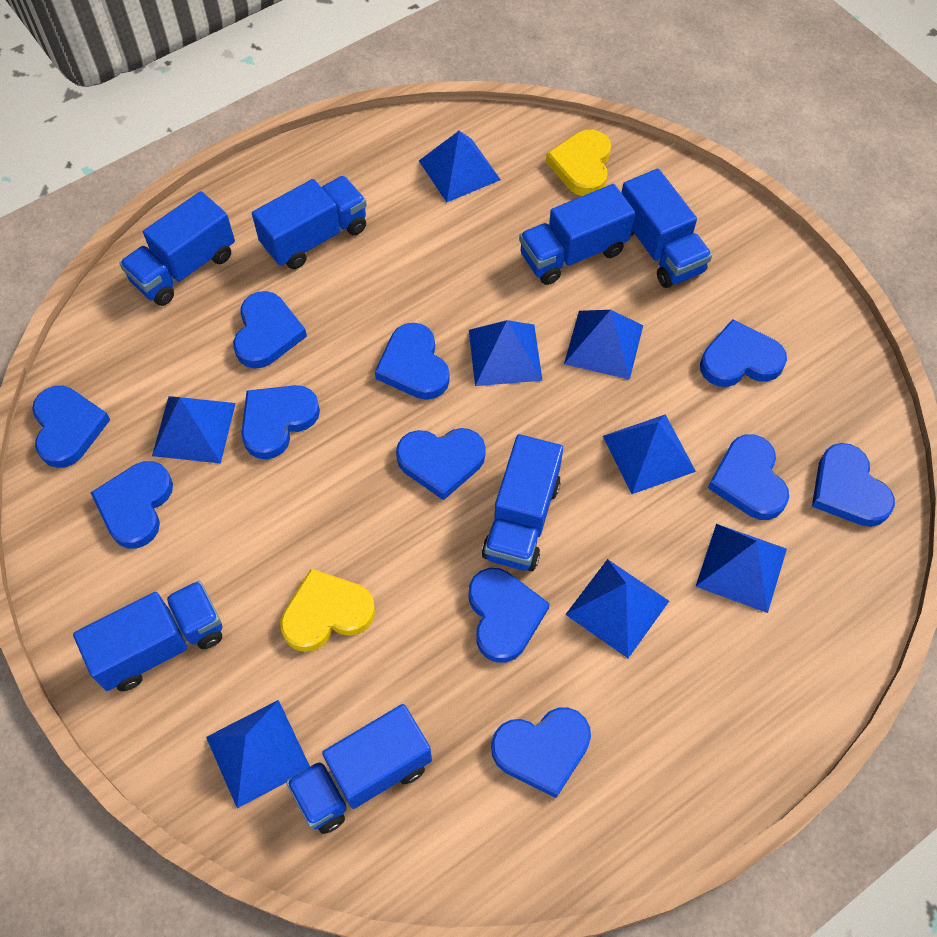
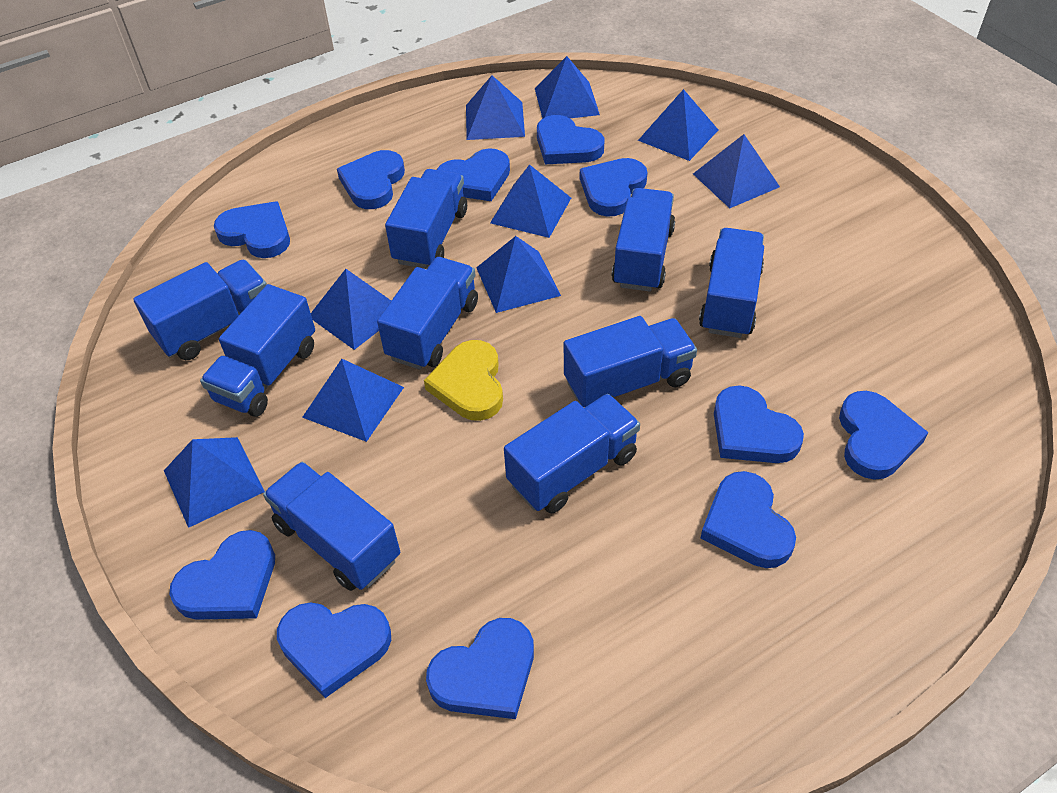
blue pyramid: [152,396,236,463] [206,700,310,808] [419,131,501,202] [469,320,543,386] [564,310,643,380] [565,559,669,658] [603,414,696,494] [695,524,787,613] = 8 -> [164,437,265,528] [302,359,404,442] [311,269,391,350] [466,75,525,140] [476,236,561,313] [490,164,571,238] [535,56,600,119] [638,89,718,161] [693,134,780,208] = 9
blue truck: [73,581,222,691] [119,191,235,306] [252,176,367,269] [286,704,432,834] [482,434,563,571] [519,184,635,285] [621,169,712,288] = 7 -> [133,260,267,360] [200,284,315,417] [263,462,400,591] [377,257,478,370] [385,169,467,269] [504,394,640,514] [564,316,697,407] [612,188,675,292] [699,228,764,338] = 9
yellow heart: [280,569,375,652] [546,130,611,196] = 2 -> [424,340,503,421] = 1

